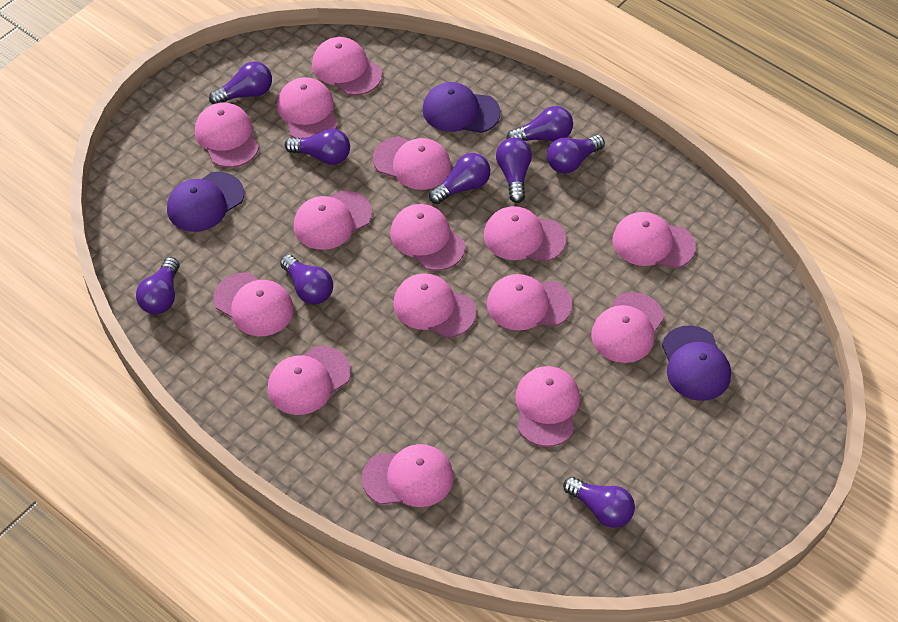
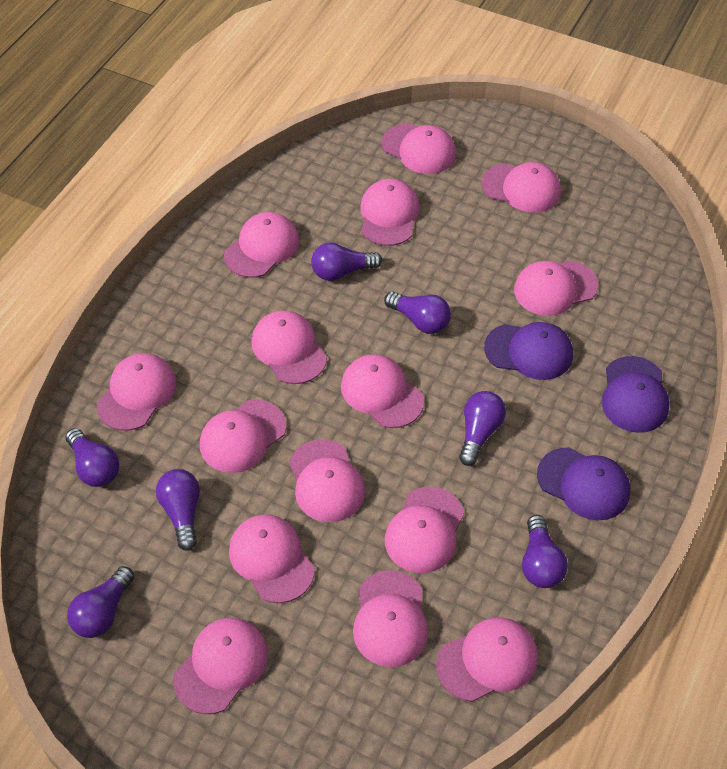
purple light bulb: [136,257,179,314] [209,61,272,104] [280,254,333,304] [285,129,350,165] [429,153,491,204] [496,138,532,203] [507,106,573,142] [547,135,605,173] [563,477,635,528] = 9 -> [65,428,119,487] [67,566,134,638] [156,469,200,551] [311,242,382,281] [384,292,451,334] [459,391,506,466] [522,515,568,588] = 7

